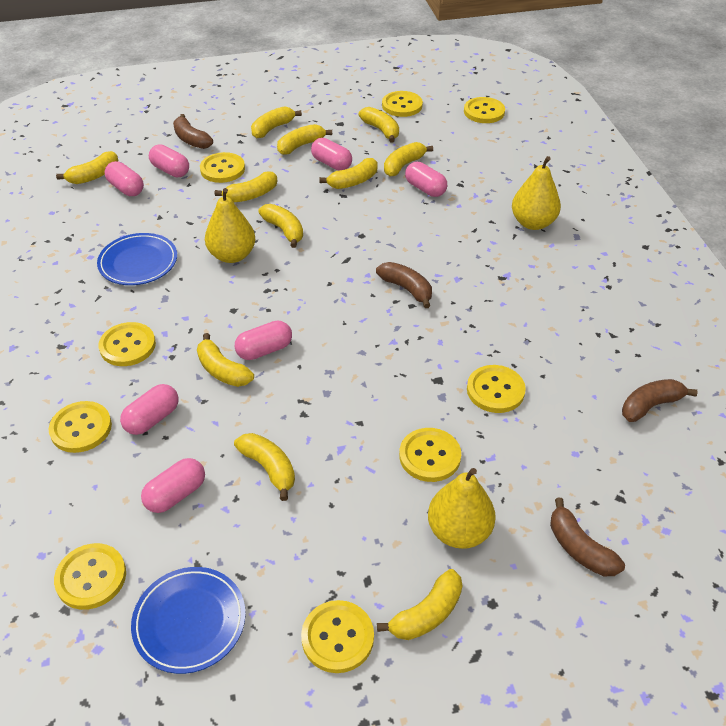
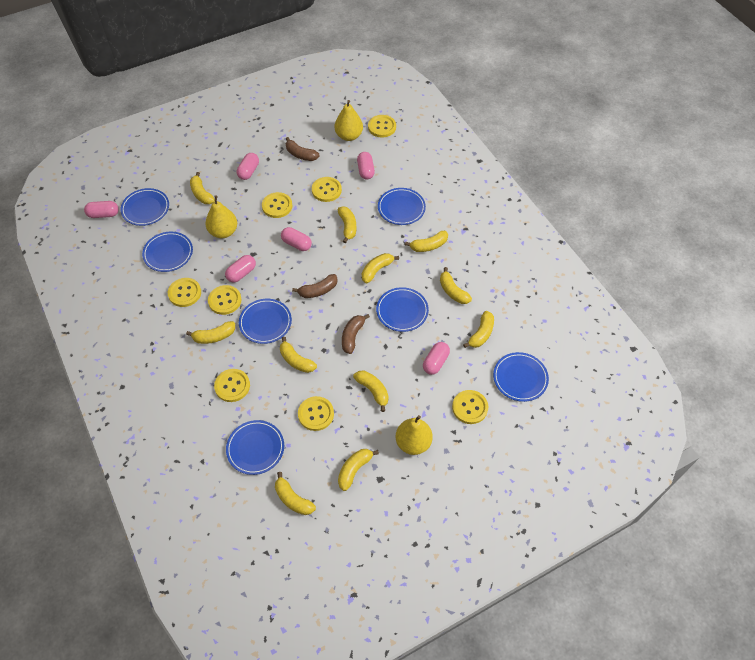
blue plate: [97,233,177,285] [131,567,246,674] = 2 -> [121,188,169,226] [142,232,193,272] [226,420,284,475] [239,299,292,344] [376,287,429,332] [378,188,426,225] [493,352,549,402] = 7
brown banana: [173,114,213,149] [376,262,432,308] [550,498,625,576] [622,379,698,422] = 4 -> [286,137,319,161] [292,274,338,298] [342,314,370,354] = 3
pink capsule: [105,161,144,196] [120,384,179,435] [141,458,205,513] [149,144,189,177] [235,320,292,360] [311,138,352,171] [405,162,447,197] = 7 -> [84,201,119,218] [225,255,256,283] [237,153,259,180] [281,227,312,251] [357,152,375,180] [423,342,450,375] = 6
yellow button: [49,401,112,453] [54,543,126,610] [99,322,156,366] [200,152,245,183] [301,600,374,673] [382,91,423,117] [399,428,461,482] [464,97,505,123] [467,365,526,413] = 9 -> [168,278,201,307] [208,285,242,315] [214,369,250,402] [262,192,293,218] [298,396,334,431] [312,177,342,202] [368,115,396,138] [452,390,488,424] = 8

